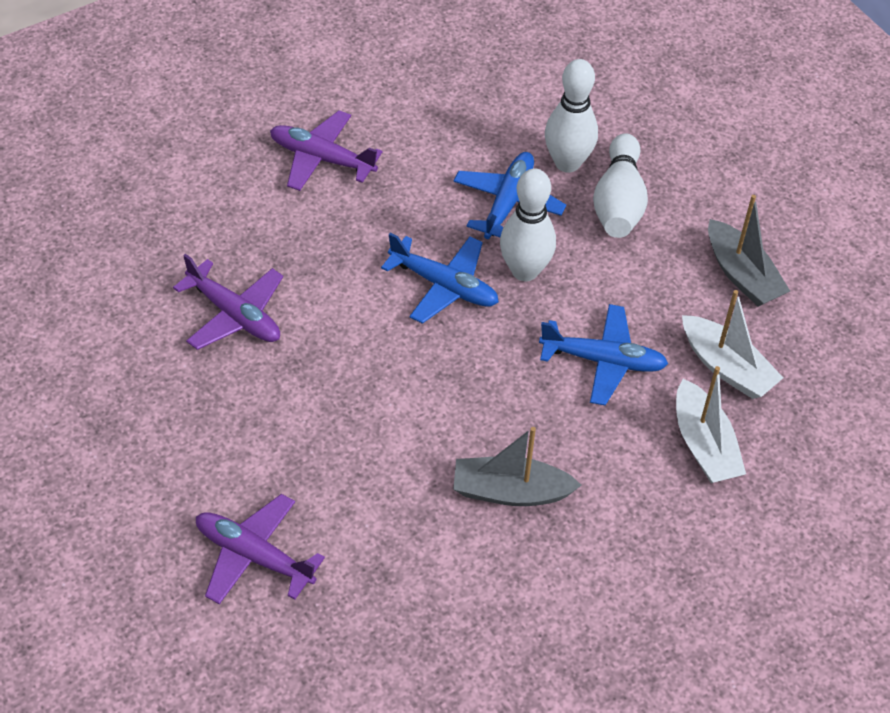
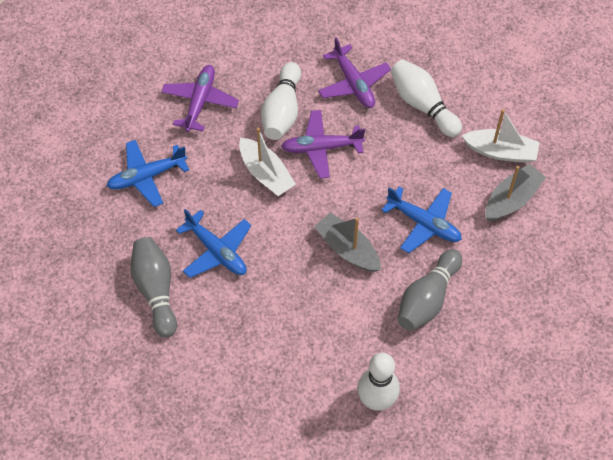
grey bowling pin: none = 0 -> [130,237,177,338] [398,249,462,331] = 2

